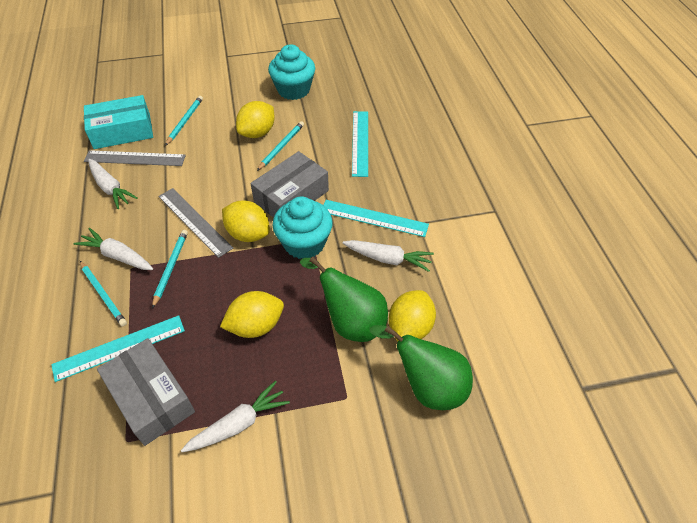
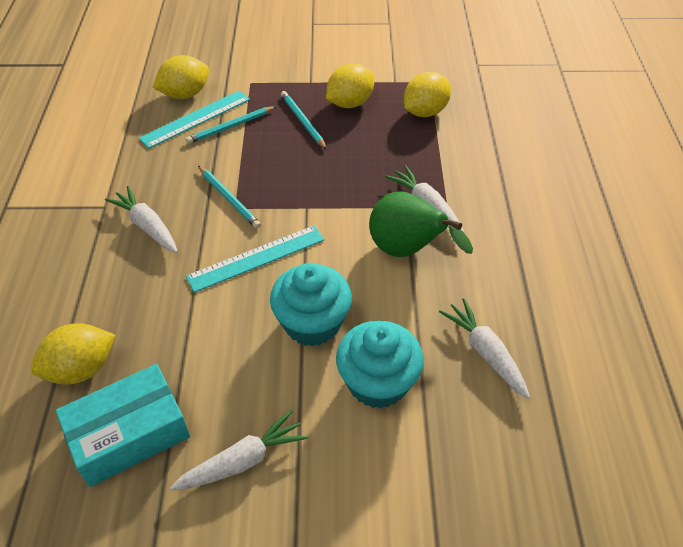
green pear: [300,256,388,342] [370,325,473,410] = 2 -> [369,192,473,257] = 1
grey box: [97,338,195,446] [250,151,329,218] = 2 -> none = 0
grey ruler: [84,150,186,166] [158,188,233,258] = 2 -> none = 0
turquoise pencil: [80,261,127,326] [152,230,188,309] [165,96,203,146] [257,121,304,171] = 4 -> [186,106,277,144] [198,166,261,229] [281,91,327,150] = 3
turquoise ruler: [51,315,185,382] [324,200,429,237] [352,111,368,177] = 3 -> [139,90,250,149] [186,225,324,293] = 2

